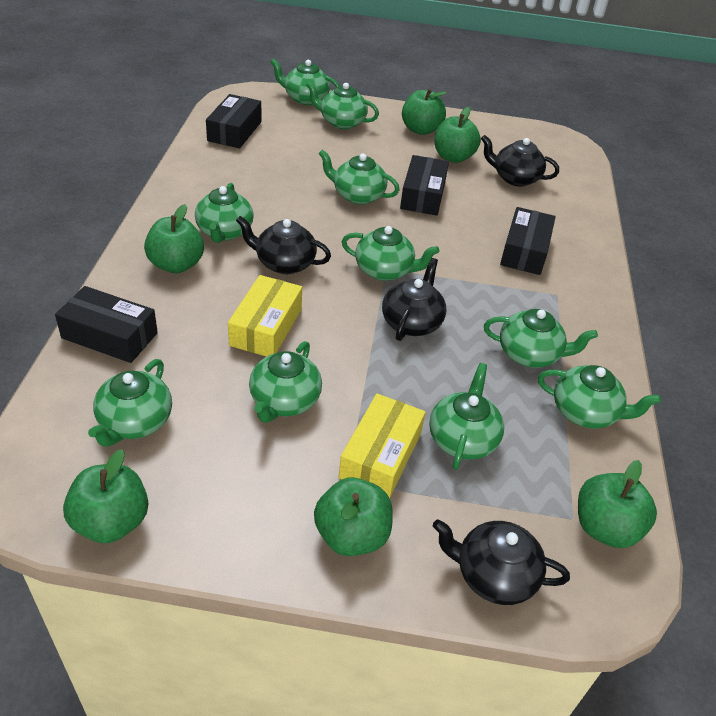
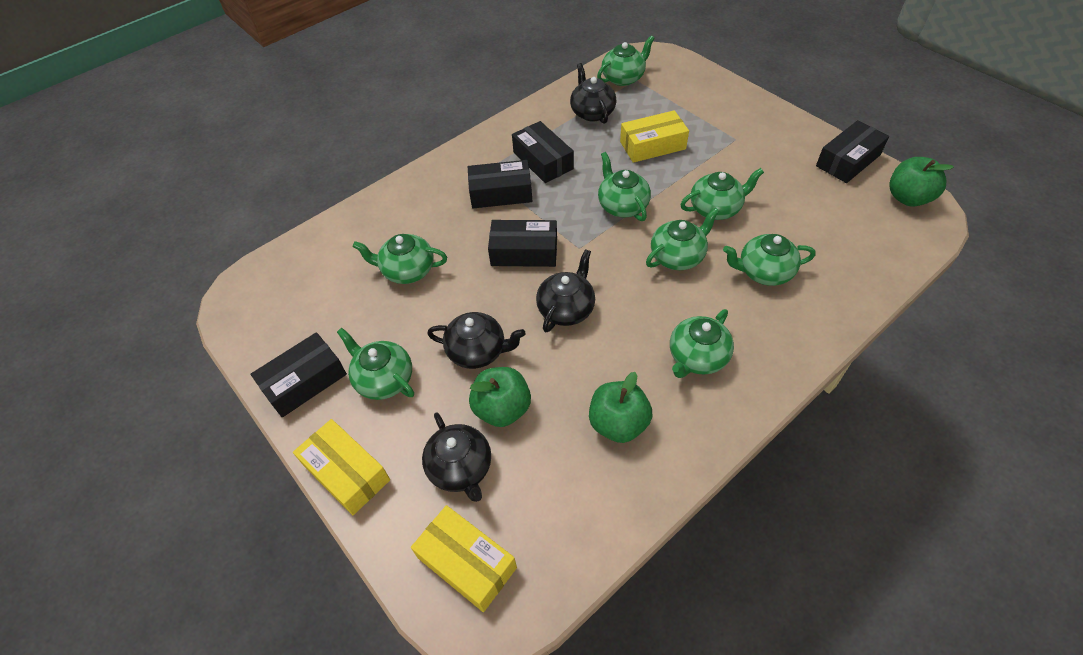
black box: [55,286,158,363] [206,94,262,148] [400,155,449,216] [500,207,556,275] = 4 -> [251,332,347,417] [468,160,532,208] [488,220,557,267] [512,121,574,183] [816,120,889,183] = 5
green apple: [63,449,148,543] [144,204,204,273] [314,478,393,556] [402,89,447,135] [434,107,481,163] [578,460,657,548] = 6 -> [469,367,531,427] [589,372,653,443] [889,157,954,207] = 3
green teapot: [88,359,172,447] [195,183,254,243] [249,341,322,423] [270,59,340,105] [306,81,379,129] [318,150,400,205] [342,226,439,281] [429,363,504,470] [484,309,598,368] [538,365,661,429] = 10 -> [337,328,414,400] [353,234,447,284] [597,35,655,86] [598,152,651,221] [646,207,720,270] [670,309,734,378] [680,168,764,220] [723,234,816,286] = 8
yellow box: [228,275,302,357] [339,393,426,498] = 2 -> [293,419,390,515] [411,505,517,612] [620,110,689,163] = 3

